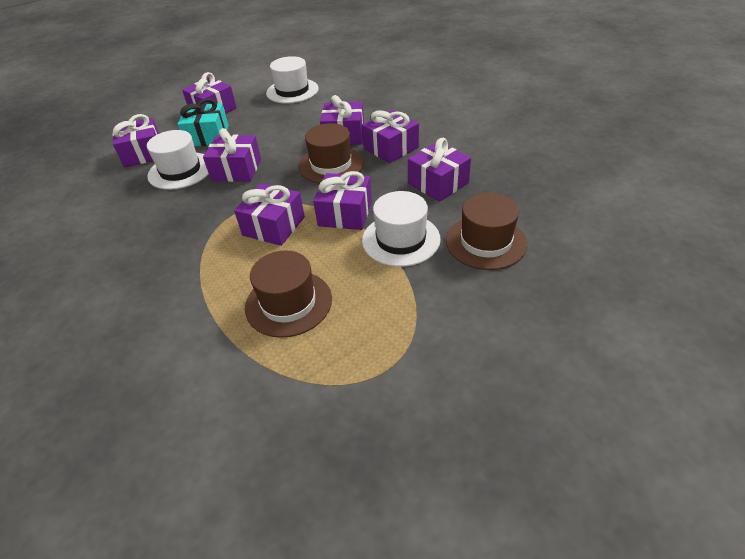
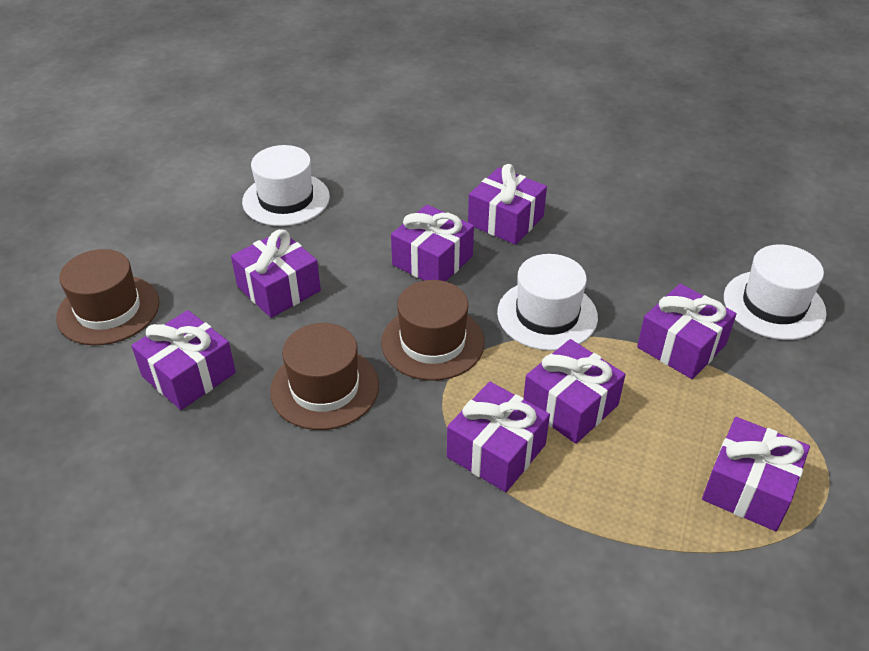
turquoise gift: [178,98,229,147] = 1 -> none = 0

